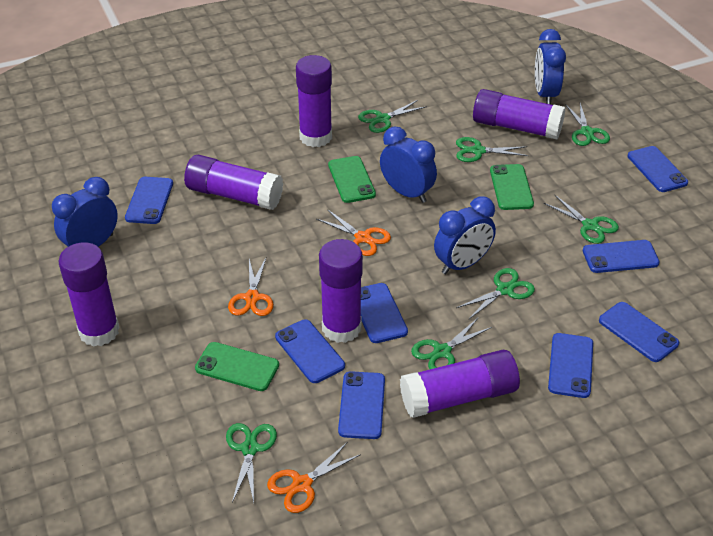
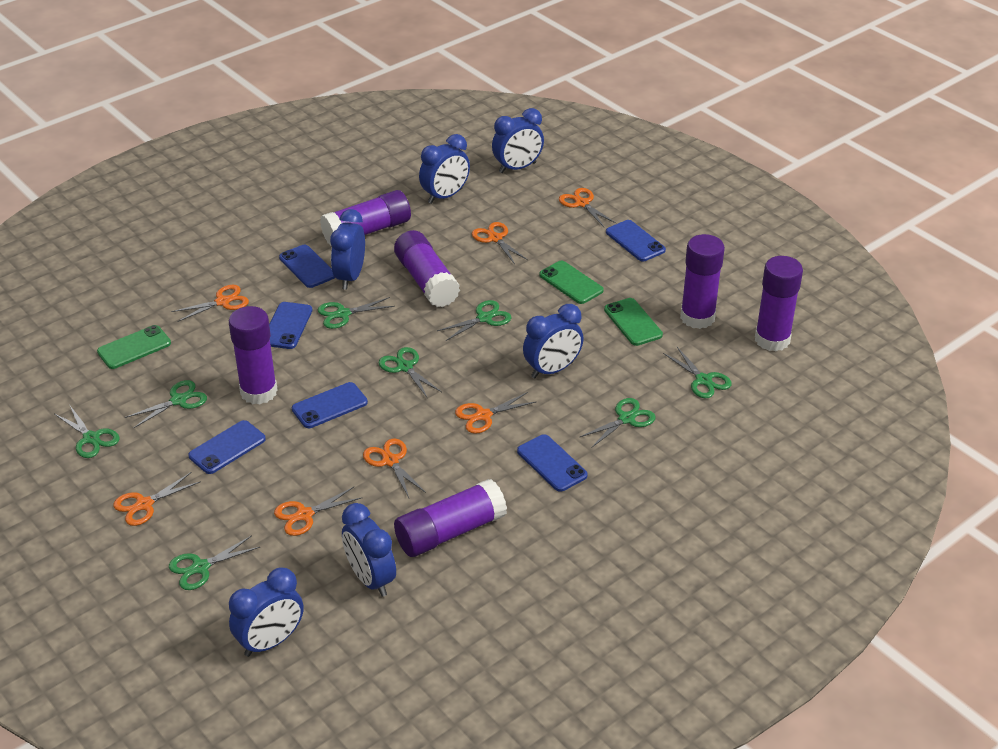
blue clock: [52,177,118,247] [380,127,437,203] [434,196,496,274] [535,29,566,105] = 4 -> [229,567,304,657] [330,209,365,290] [342,503,396,597] [419,134,470,204] [492,108,544,173] [523,304,584,378] = 6
blue phone: [125,177,173,224] [275,319,345,383] [338,371,385,439] [361,283,408,343] [548,333,593,398] [583,240,660,273] [599,302,679,362] [627,146,688,192] = 8 -> [188,420,266,474] [269,302,312,349] [279,245,335,288] [292,382,368,428] [517,434,588,492] [606,220,666,261] = 6
green scissors: [226,423,277,502] [358,100,427,133] [411,317,492,369] [456,137,529,162] [456,268,535,320] [544,195,619,244] [565,103,610,146] = 7 -> [55,406,120,458] [125,380,207,428] [169,535,260,590] [318,297,395,329] [379,347,442,399] [437,300,511,341] [580,398,656,448] [663,347,732,398] = 8
orange scissors: [228,258,274,316] [267,442,361,513] [317,209,391,256] = 3 -> [113,472,201,526] [172,285,249,322] [274,487,361,536] [363,438,426,498] [455,392,536,434] [472,222,528,264] [559,188,616,227] = 7

